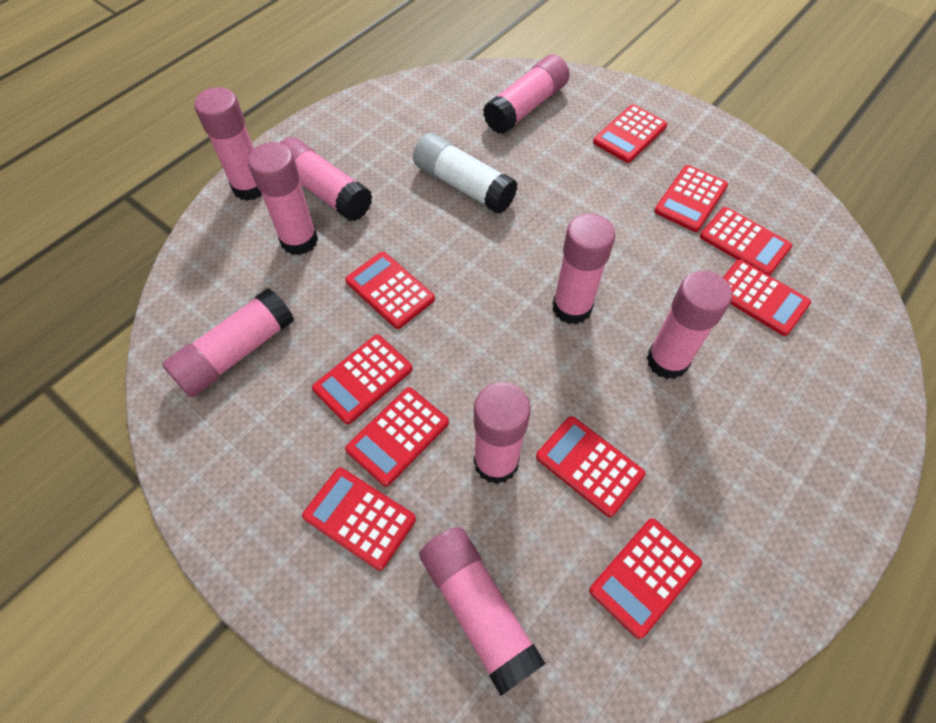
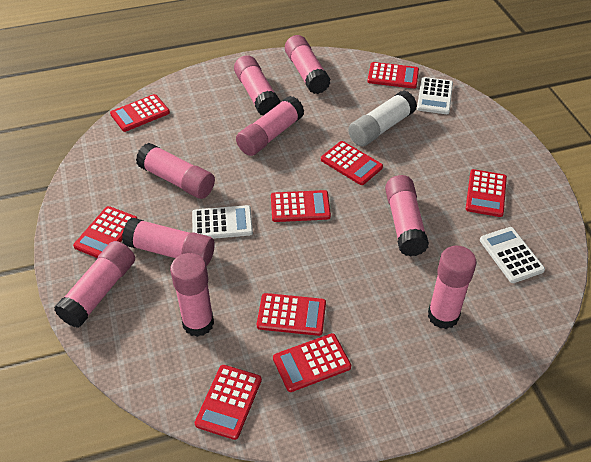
red calculator: [302,468,416,571] [312,335,413,424] [345,252,435,329] [345,387,449,487] [536,416,646,517] [589,518,702,639] [593,104,667,163] [654,165,728,232] [700,207,793,276] [723,259,811,336] = 10 -> [73,206,137,258] [110,94,170,132] [195,365,262,440] [257,293,326,336] [271,190,331,222] [273,333,351,392] [321,141,383,185] [367,62,419,89] [466,169,507,217] = 9
white calculator: none = 0 -> [192,205,253,239] [417,77,453,114] [480,227,545,283] = 3

